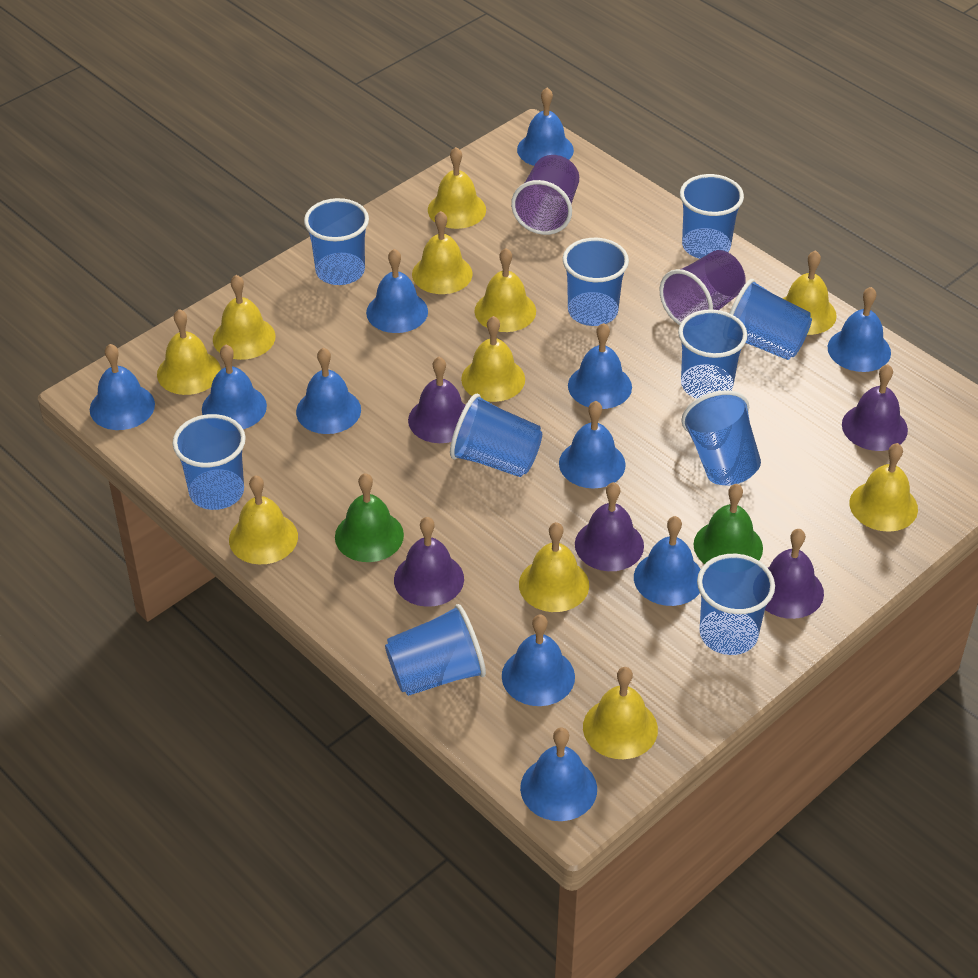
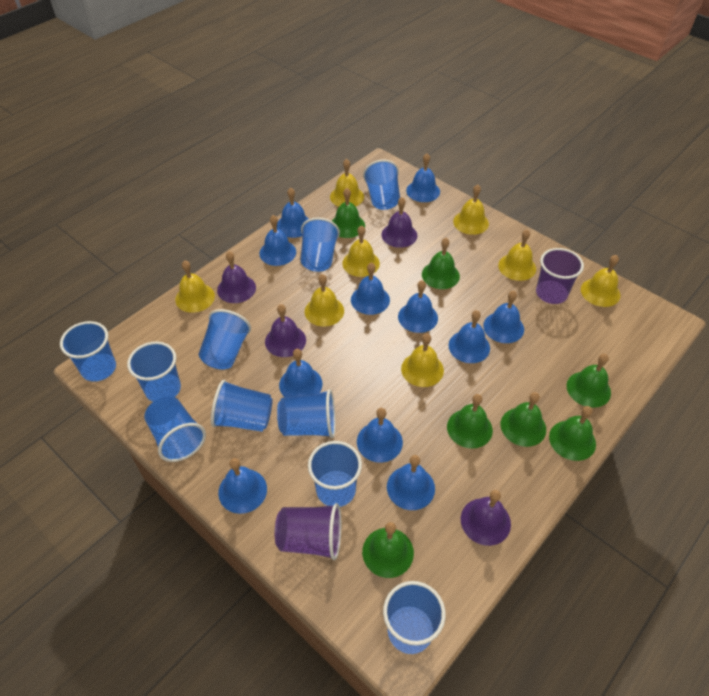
green bell: [335,473,404,562] [693,484,763,564] = 2 -> [332,188,365,238] [362,522,414,578] [422,238,460,289] [447,394,493,449] [501,392,546,447] [549,406,596,461] [567,354,611,408] = 7
purple bell: [394,517,464,607] [408,357,465,443] [575,482,644,571] [765,529,824,619] [842,364,908,451] = 5 -> [217,251,256,303] [265,304,306,357] [382,197,417,248] [461,490,511,546] = 4
yellow bell: [157,309,221,395] [213,275,275,360] [229,475,298,564] [412,211,473,294] [428,147,486,229] [461,316,525,402] [475,248,536,332] [519,522,589,612] [583,667,658,759] [783,250,837,335] [850,443,918,532] = 11 -> [175,260,215,313] [305,274,344,326] [330,159,364,207] [342,225,380,277] [401,334,444,387] [453,185,489,235] [498,229,536,281] [581,255,620,307] = 8

